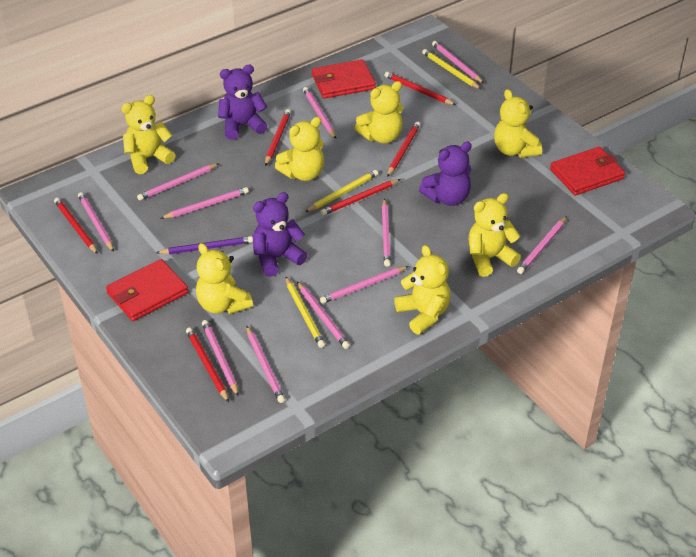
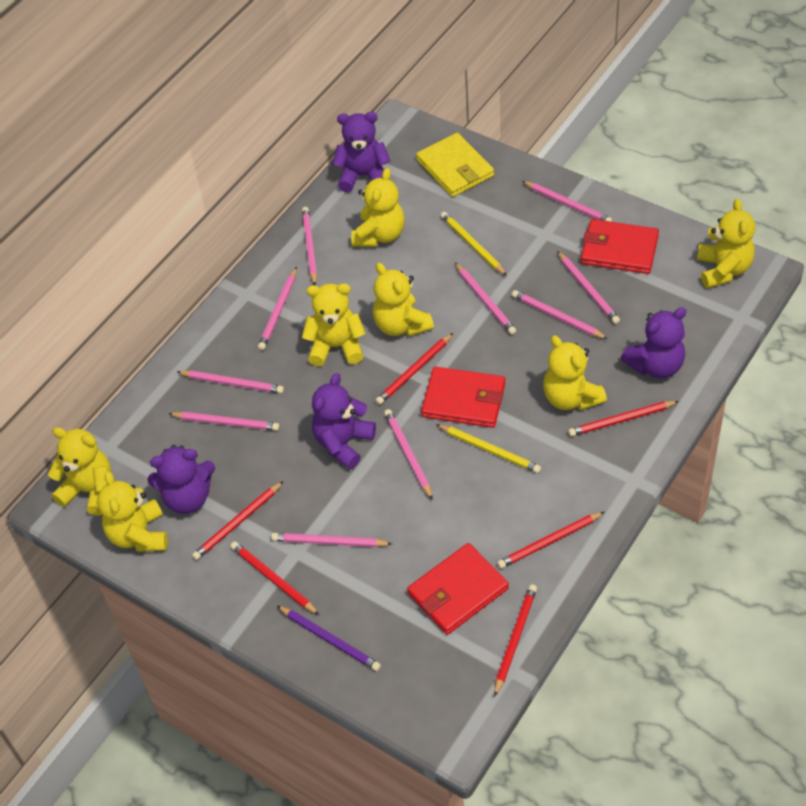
pink pencil: [78,192,114,252] [137,163,220,201] [160,187,249,219] [202,320,239,397] [247,326,285,403] [297,282,350,349] [303,87,336,139] [320,266,409,304] [382,199,391,267] [432,41,484,84] [517,216,567,274] = 11 -> [169,412,279,431] [177,370,284,393] [258,267,297,350] [271,533,392,547] [302,207,317,285] [384,409,433,500] [455,263,516,335] [512,290,608,339] [522,181,612,222] [557,251,620,324] = 10
purple teddy bear: [218,65,268,140] [252,192,307,277] [419,142,472,206] = 3 -> [147,445,215,514] [312,373,376,469] [332,112,390,192] [621,307,686,379] = 4
yellow pencil: [285,276,325,348] [305,170,378,212] [422,49,481,89] = 3 -> [436,424,541,473] [440,212,507,276] = 2
yellow wallet: none = 0 -> [416,133,494,197] = 1

